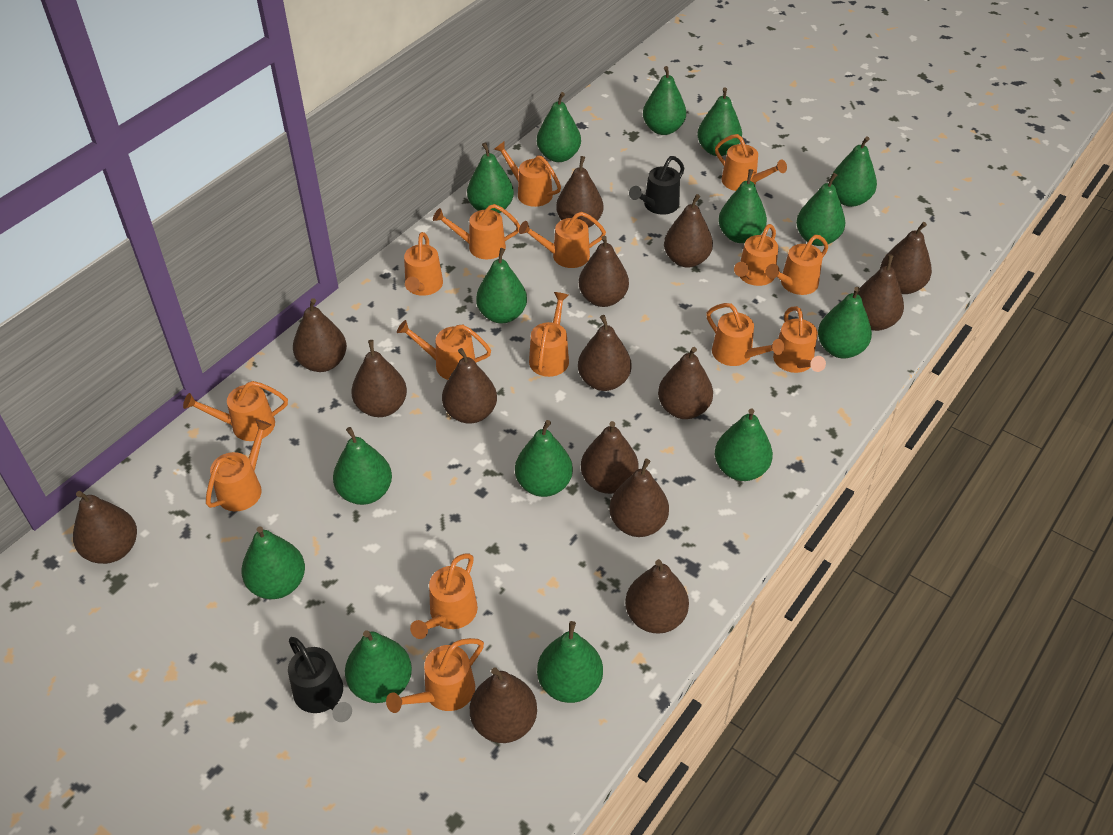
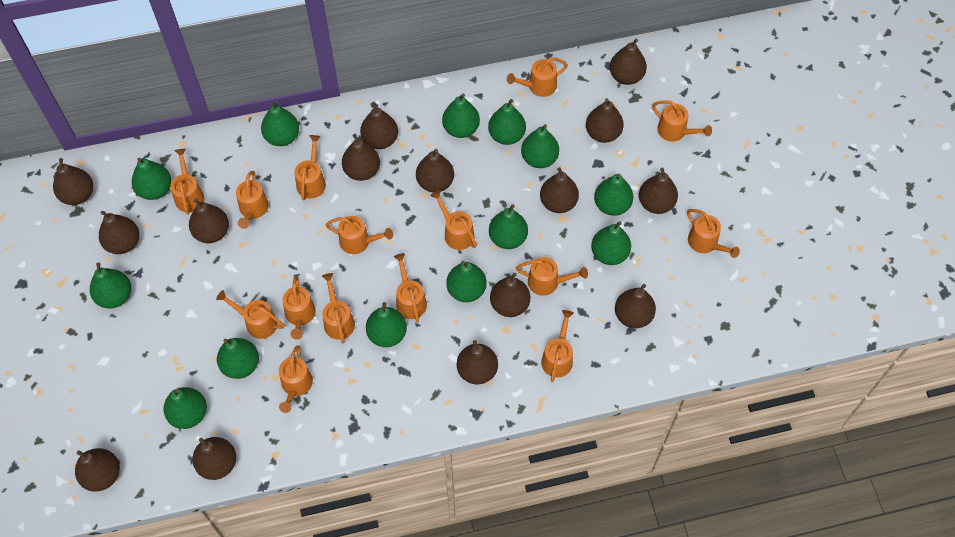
black watering can: [288,637,352,722] [629,156,684,215] = 2 -> none = 0
green pear: [241,526,305,599] [333,427,392,505] [345,630,412,703] [467,142,514,213] [476,248,527,323] [515,420,573,497] [537,92,581,162] [537,621,603,703] [643,66,686,135] [697,87,742,156] [715,409,773,481] [718,169,767,243] [796,173,845,246] [818,287,872,359] [830,136,877,207] = 15 -> [90,262,131,308] [132,158,171,200] [163,387,207,429] [217,338,259,379] [261,100,299,146] [366,302,407,347] [442,93,480,138] [446,260,487,302] [488,99,526,145] [489,204,528,249] [521,124,559,168] [591,221,631,265] [594,174,633,216] = 13

